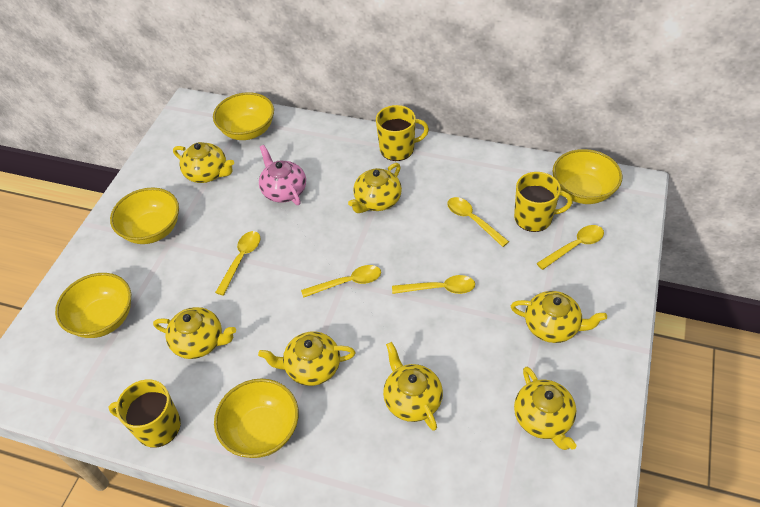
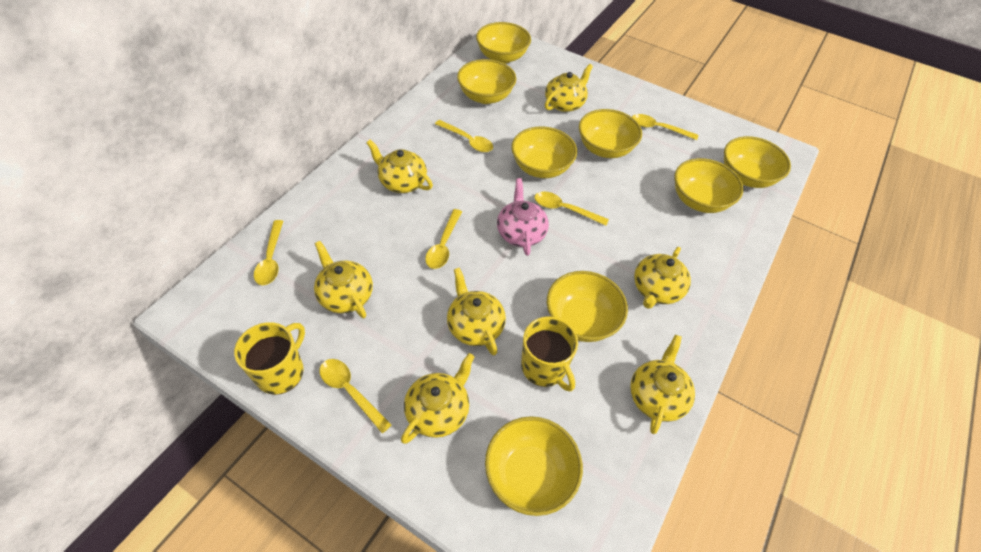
yellow bowl: [55,273,131,338] [110,188,179,244] [213,92,274,140] [214,378,299,458] [553,149,622,204] = 5 -> [457,59,516,104] [476,22,531,64] [485,416,583,516] [511,126,577,178] [547,271,628,342] [579,109,642,158] [674,158,744,213] [724,136,791,188] = 8
yellow mug: [108,380,181,448] [376,105,429,161] [514,172,573,232] = 3 -> [234,322,305,395] [521,316,578,392] = 2
yellow spoon: [215,231,260,296] [301,265,381,298] [392,275,475,294] [447,197,509,247] [536,225,604,270] = 5 -> [254,220,283,285] [320,359,391,433] [425,209,462,269] [435,120,493,152] [534,192,609,226] [632,114,698,140] = 6

